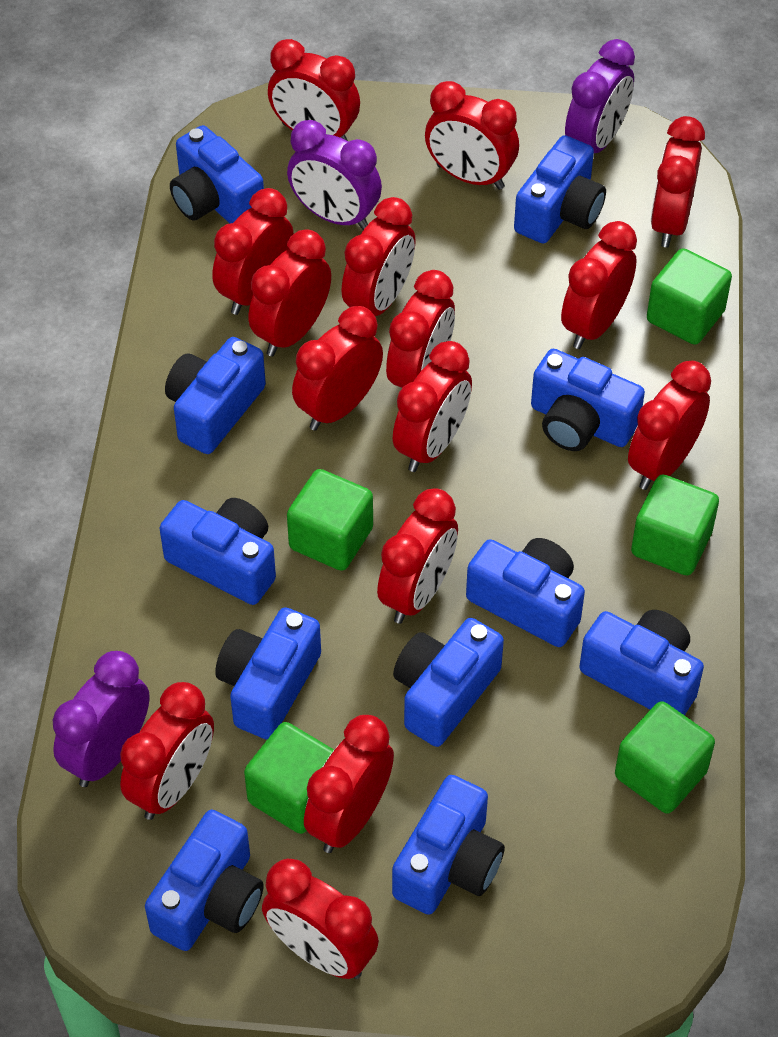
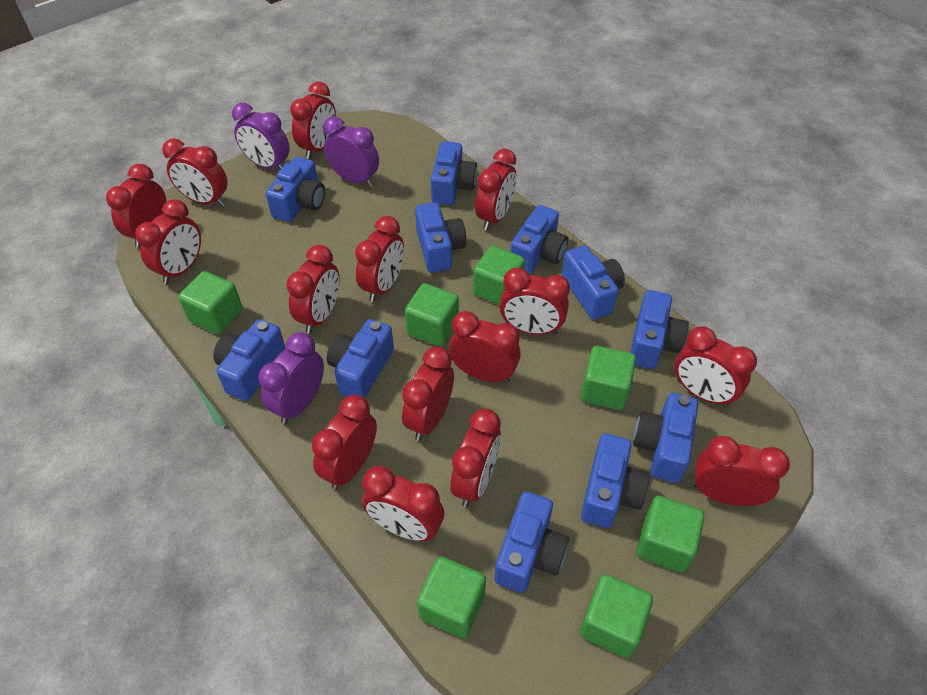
green cube: [244,722,334,834] [287,469,373,571] [615,701,715,814] [631,474,719,576] [647,248,732,345] = 5 -> [178,271,242,334] [405,283,459,347] [417,556,486,638] [473,246,525,305] [580,574,653,658] [581,346,636,410] [637,496,705,572] = 7

